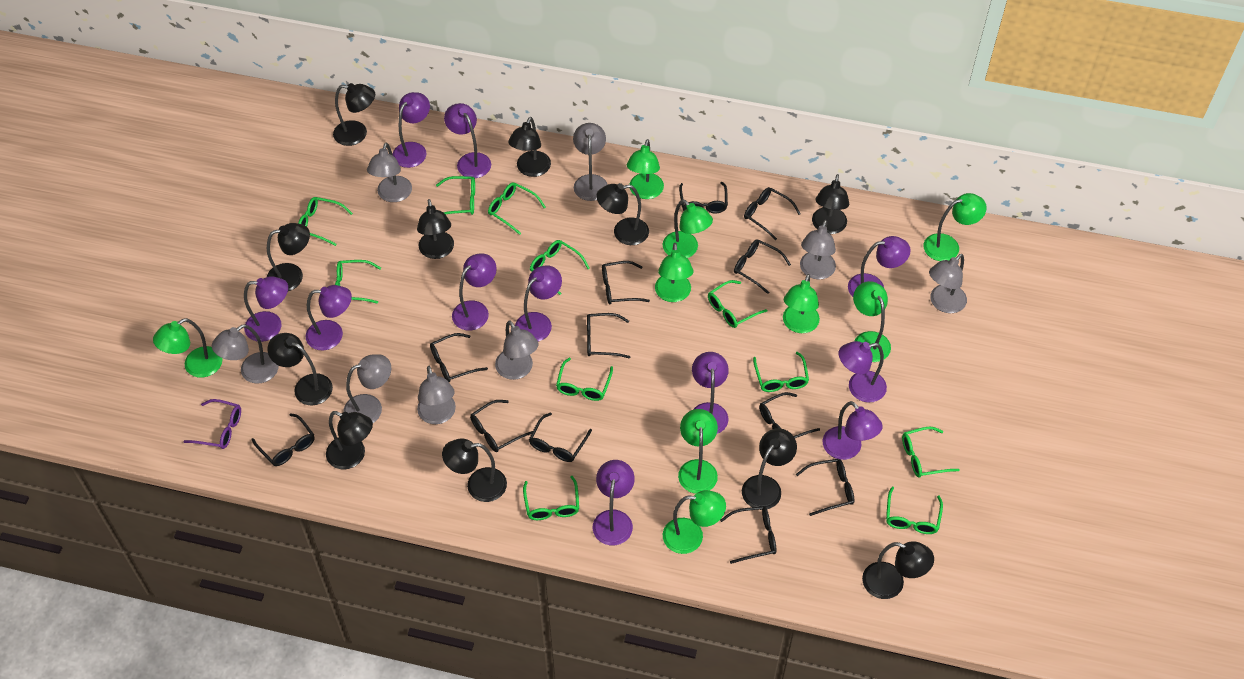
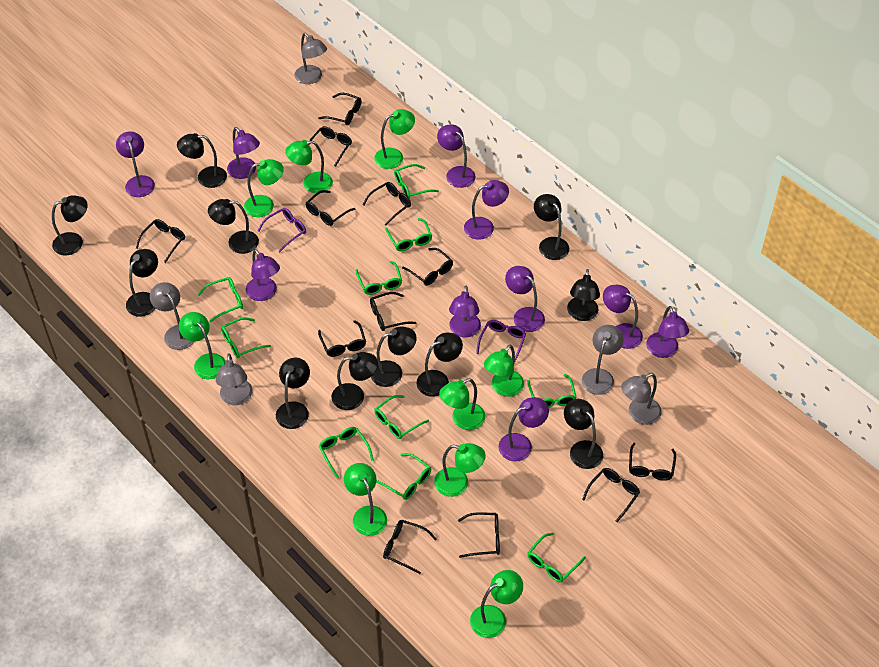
green glasses: [298,197,353,246] [335,260,381,304] [436,176,475,215] [488,182,546,235] [523,476,579,520] [530,240,590,295] [556,358,613,401] [708,280,767,328] [753,352,809,392] [886,487,943,534] [902,427,960,478] = 11 -> [198,277,243,322] [221,317,271,358] [319,427,374,478] [356,261,402,295] [374,395,429,439] [376,453,431,500] [385,218,432,251] [394,164,439,199] [527,374,577,408] [528,532,586,582] = 10
grey lamp: [212,324,279,383] [344,354,391,423] [367,142,412,202] [417,366,456,424] [495,320,539,380] [573,123,608,201] [800,220,836,279] [929,254,967,313] = 8 -> [150,282,194,350] [216,353,253,405] [295,33,327,84] [582,325,624,395] [621,373,662,425] = 5
purple glasses: [183,399,241,449] = 1 -> [258,208,306,252] [476,320,526,363] = 2
purple lamp: [244,276,288,342] [306,285,352,350] [393,92,430,168] [444,103,491,178] [452,253,497,331] [515,265,562,342] [593,460,635,545] [692,352,729,434] [823,401,883,460] [839,341,887,403] [848,236,911,297] = 11 -> [116,131,155,197] [227,127,260,179] [246,249,280,301] [437,124,475,188] [449,285,481,337] [464,180,509,240] [498,397,549,461] [505,266,545,332] [603,285,643,349] [646,306,689,358] = 10

